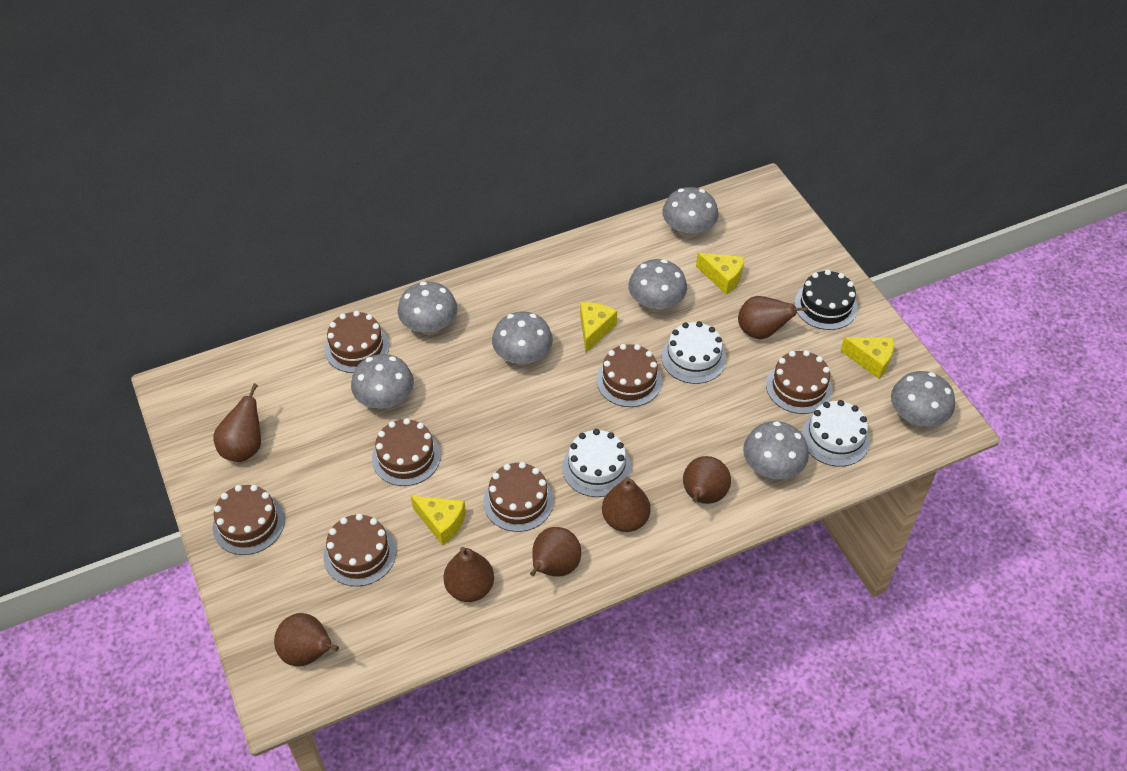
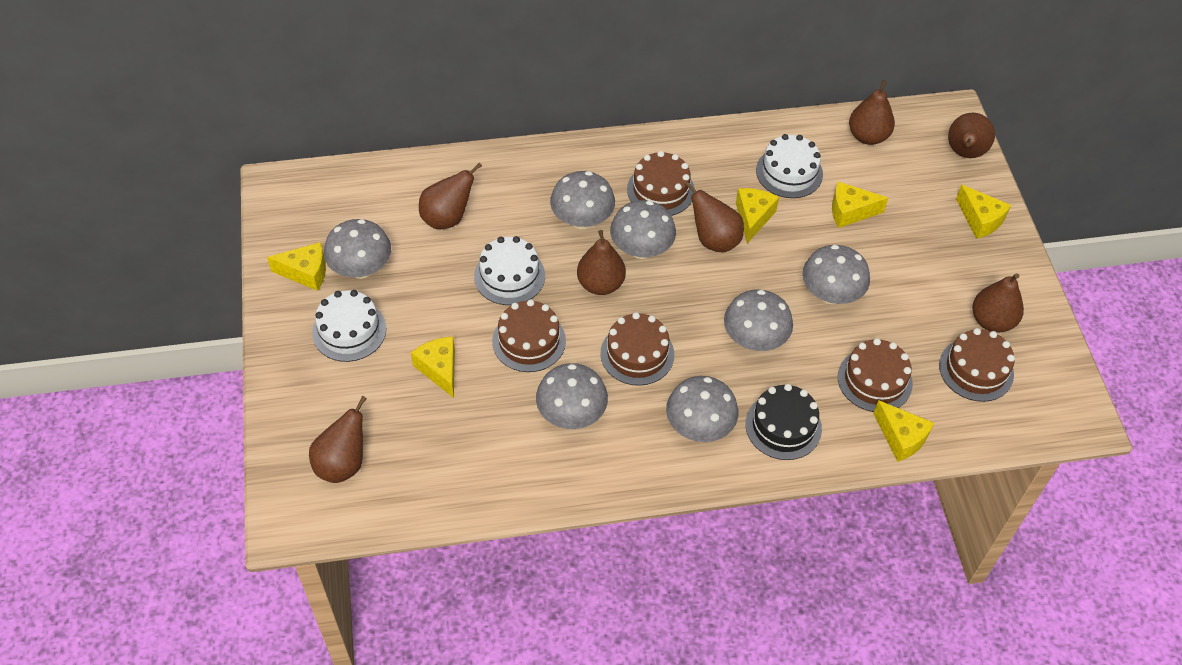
brown cake: [213,485,285,555] [323,514,396,586] [325,311,389,373] [372,418,441,486] [483,462,554,532] [597,344,662,407] [766,350,832,414] = 7 -> [492,299,566,372] [601,312,674,386] [627,151,695,216] [838,338,913,412] [939,328,1015,402] = 5
yellow cheese: [411,496,466,545] [580,302,617,352] [696,253,745,295] [840,337,894,379] = 4 -> [267,242,326,291] [411,336,455,398] [736,188,779,243] [832,182,888,228] [873,400,934,462] [956,185,1011,239] = 6

